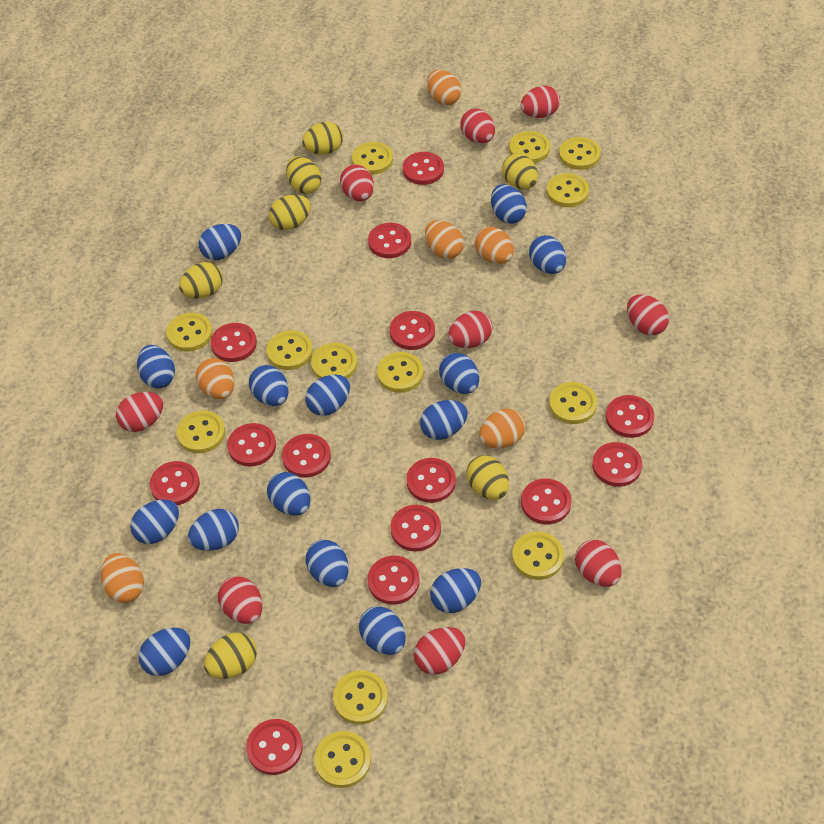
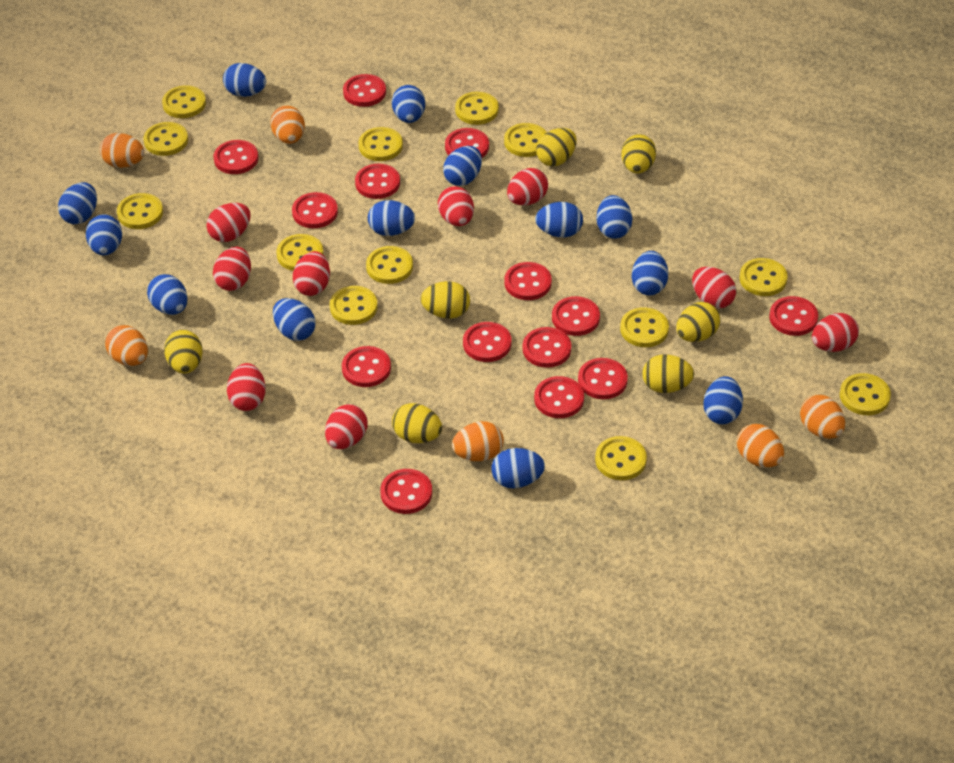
blue egg: [130,499,179,544] [137,345,175,388] [138,628,190,676] [188,509,239,551] [199,224,241,260] [249,365,289,406] [267,472,310,516] [305,374,350,416] [306,540,349,587] [359,606,406,655] [420,400,468,440] [430,568,481,613] [439,353,479,394] [491,184,527,224] [529,235,566,274] = 15 -> [58,182,97,224] [86,214,122,255] [147,274,188,315] [223,63,266,97] [273,298,316,341] [368,200,415,236] [392,85,425,123] [443,146,482,186] [491,448,545,488] [535,202,583,238] [596,195,632,239] [632,251,668,295] [703,376,743,424] = 13

